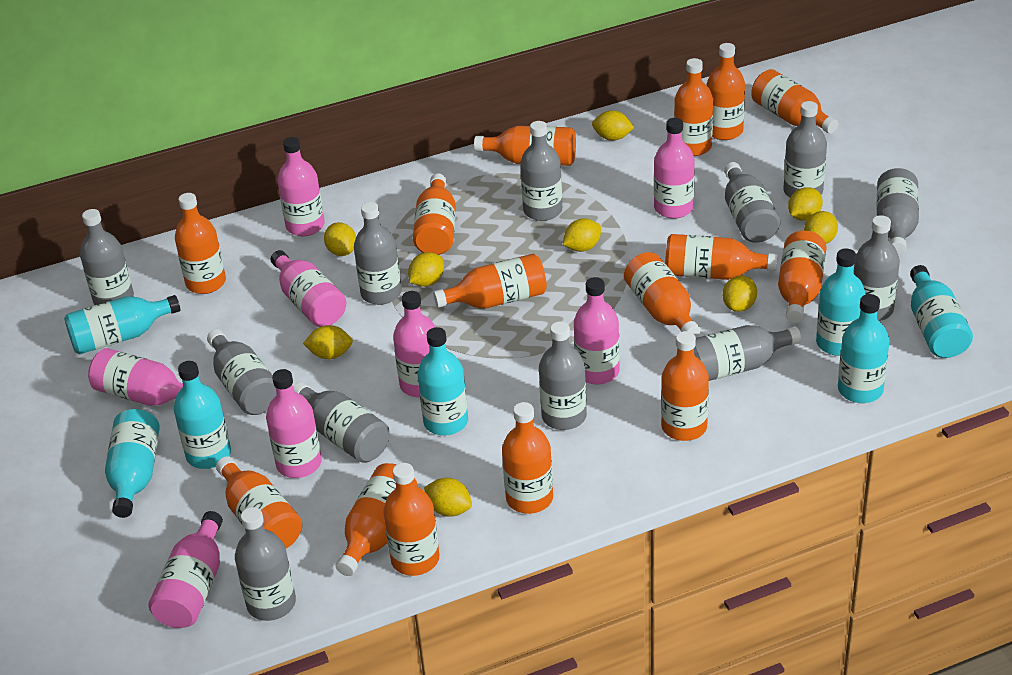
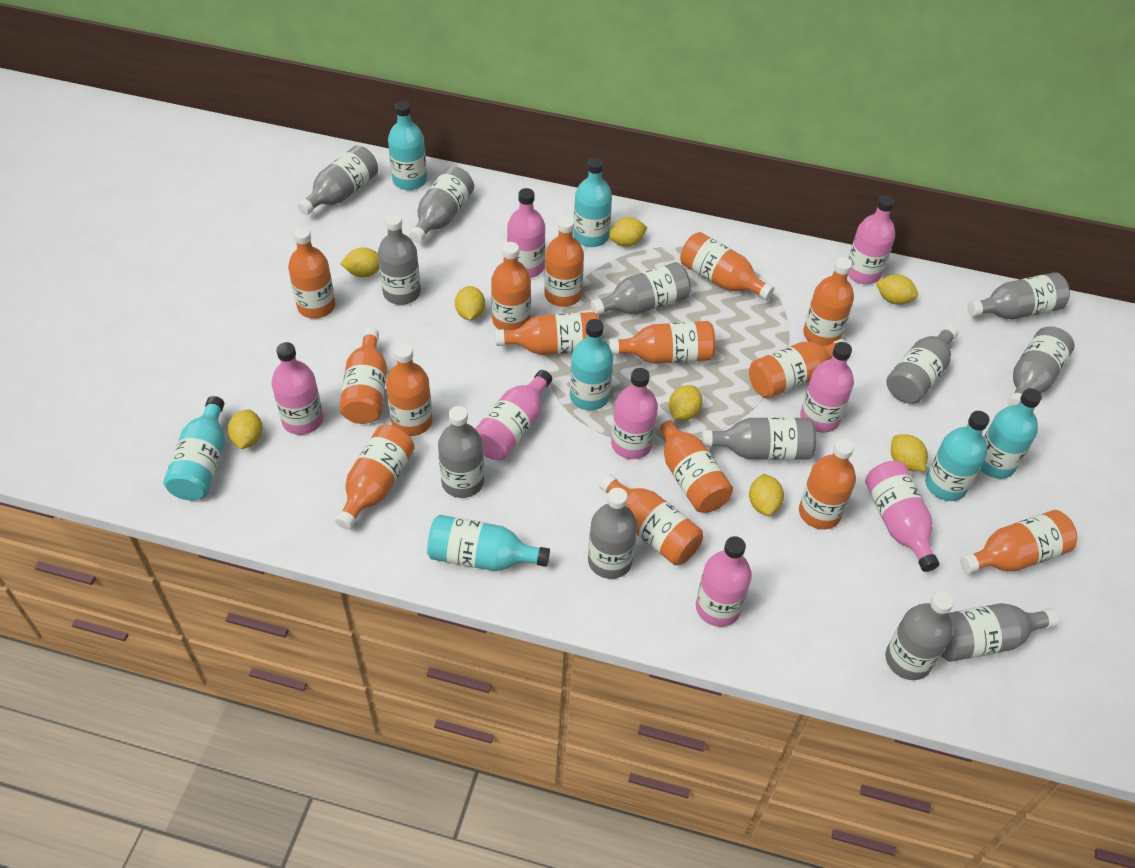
yellow lemon: [303,325,353,359] [324,222,356,256] [408,252,444,287] [424,478,472,517] [563,218,601,252] [592,110,634,141] [723,275,757,312] [788,187,823,221] [804,211,838,244] = 9 -> [228,409,263,449] [340,247,379,278] [455,286,485,320] [609,217,647,247] [669,385,703,421] [749,474,784,516] [876,274,918,305] [891,434,928,471] = 8

